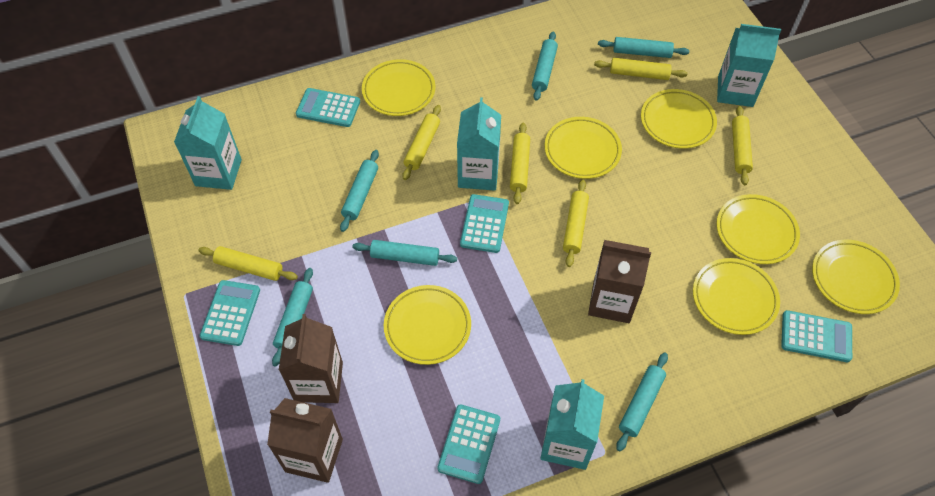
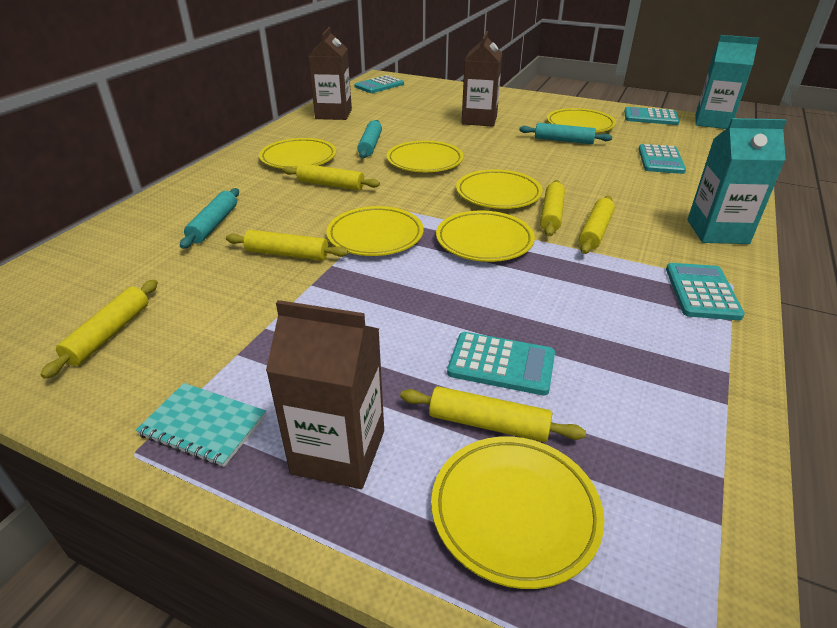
turquoise carton: [174,96,242,190] [457,97,501,191] [540,379,604,470] [717,24,781,107] = 4 -> [687,118,787,244] [695,35,759,129] = 2
turquoise notebook: none = 0 -> [136,383,266,467] = 1
turquoise rolling pin: [272,268,313,367] [340,150,379,232] [352,240,457,266] [532,31,558,101] [598,37,689,58] [616,353,668,452] = 6 -> [180,188,239,249] [357,120,382,158] [519,123,612,144] = 3

